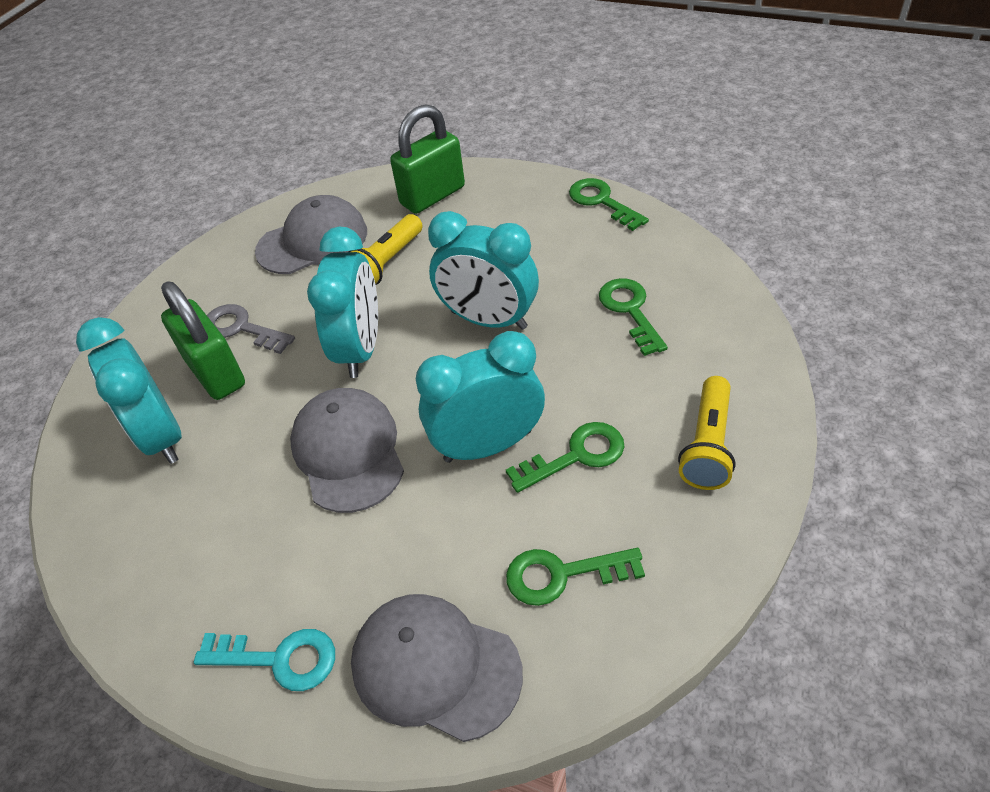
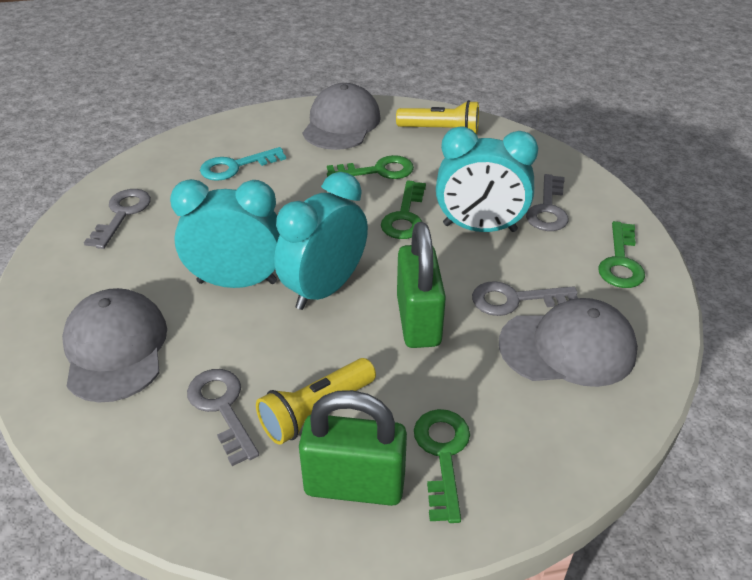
grey key: [207,304,295,354] = 1 -> [84,189,151,249] [187,369,259,466] [472,281,578,316] [526,174,568,231] = 4
turquoise clock: [76,317,182,464] [307,227,378,378] [416,331,545,463] [428,211,539,330] = 4 -> [170,179,280,288] [274,172,368,310] [436,126,538,232] = 3

